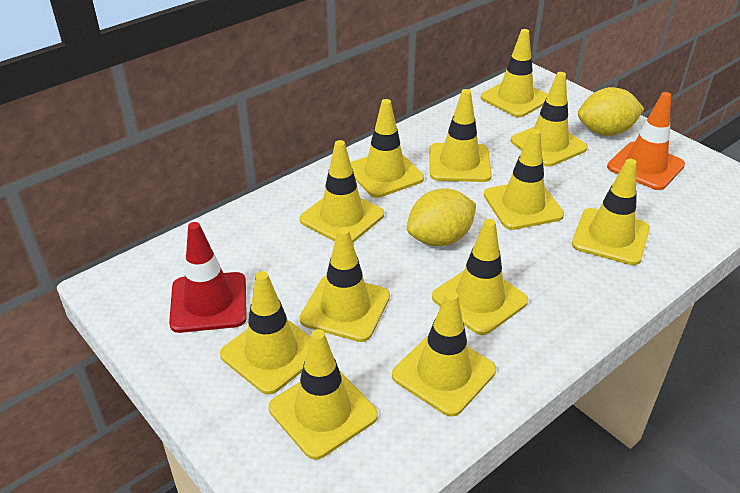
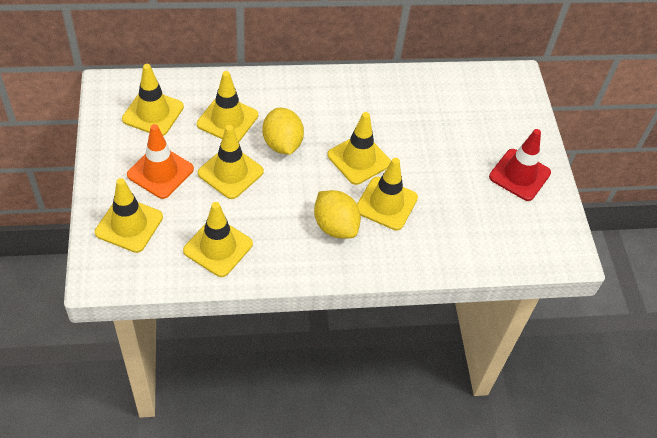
yellow traffic cone: [220,271,311,395] [269,329,378,460] [300,140,384,243] [300,227,390,342] [350,99,424,198] [392,291,496,417] [429,89,492,182] [432,219,528,335] [481,29,548,117] [484,129,564,230] [511,72,587,167] [572,159,650,265] = 12 -> [95,178,163,253] [122,64,184,136] [183,202,253,277] [197,71,258,142] [198,125,264,199] [327,112,391,185] [357,158,418,230] = 7

